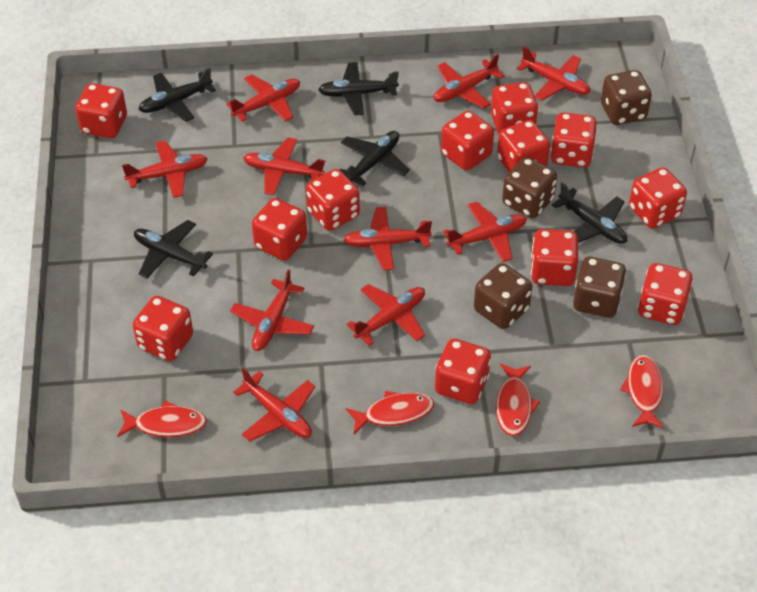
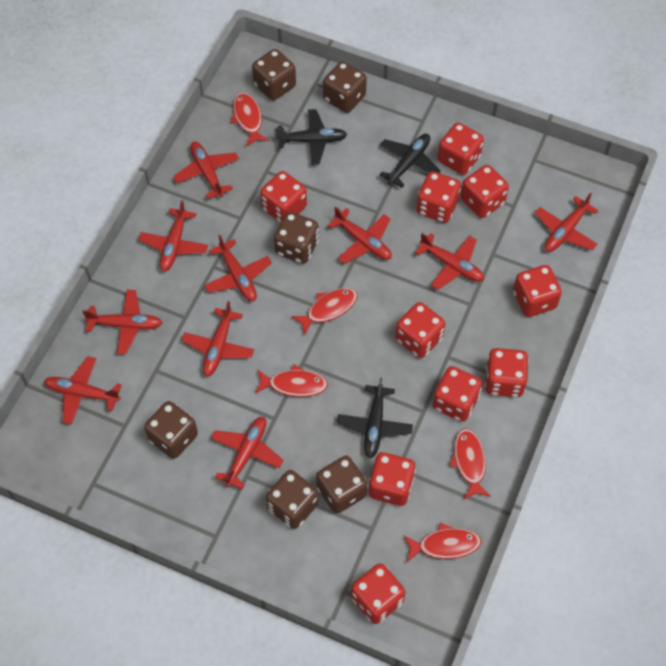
black plane: [134,220,213,279] [139,68,216,122] [318,62,399,115] [340,131,410,186] [552,183,627,244] = 5 -> [275,109,348,165] [337,377,413,459] [379,134,441,188] = 3
brown dice: [474,263,532,329] [502,157,557,218] [573,257,626,318] [601,70,652,125] = 4 -> [144,401,198,459] [252,49,296,100] [266,470,318,529] [274,212,319,264] [316,456,367,514] [323,61,367,113] = 6
red dice: [75,83,127,138] [133,296,193,361] [252,198,307,261] [306,169,360,231] [435,338,491,404] [441,110,494,170] [491,82,538,134] [497,120,550,172] [531,229,578,286] [551,112,597,167] [629,167,687,229] [638,263,693,325] = 12 -> [260,171,307,223] [351,563,405,624] [369,452,416,506] [396,302,445,358] [416,171,461,223] [433,366,482,422] [438,123,484,175] [461,165,509,218] [485,348,529,397] [513,265,562,317] = 10
red fish: [117,400,207,437] [346,391,434,434] [496,363,540,436] [620,355,665,428] = 4 -> [231,93,269,146] [255,364,328,397] [291,288,358,335] [403,523,482,562] [449,428,491,500] = 5

